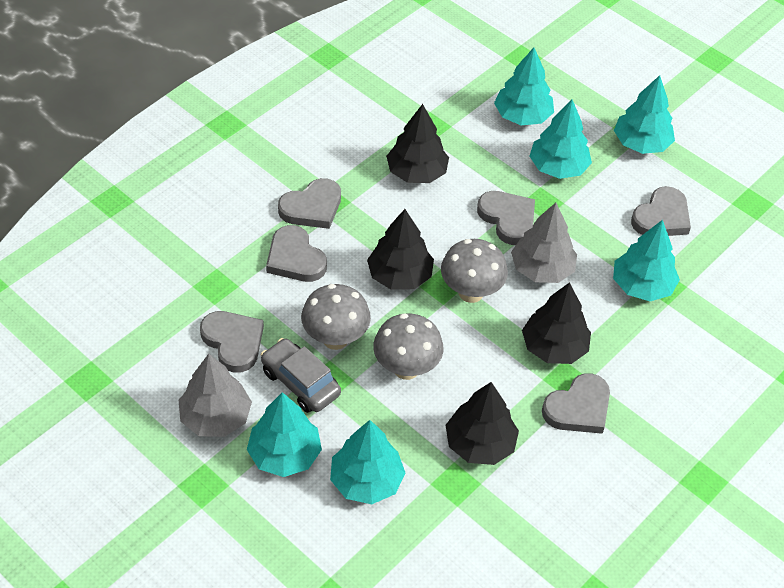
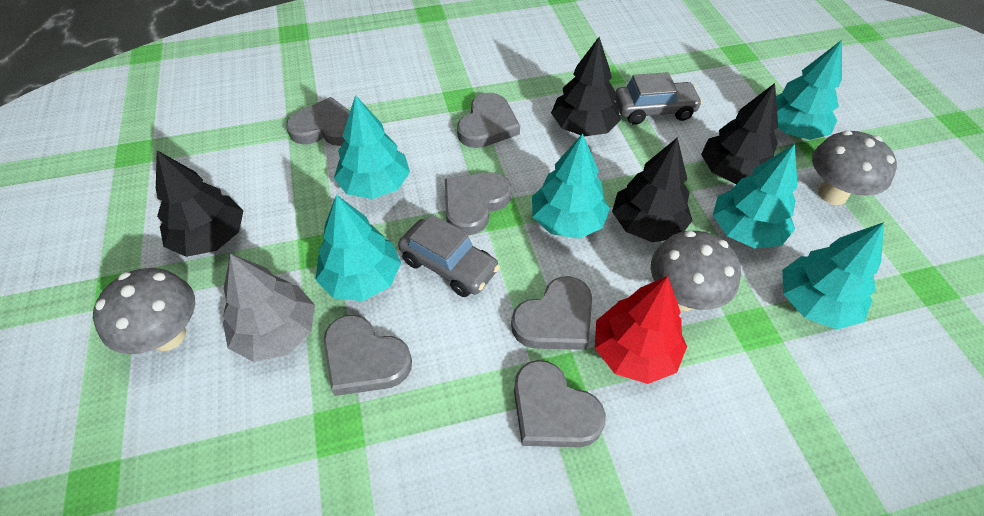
grey car: [261,338,341,413] = 1 -> [398,214,500,297] [615,72,703,125] = 2
grey tree: [179,354,252,437] [511,203,577,283] = 2 -> [223,254,315,362] = 1
red tree: none = 0 -> [595,276,687,384] = 1

